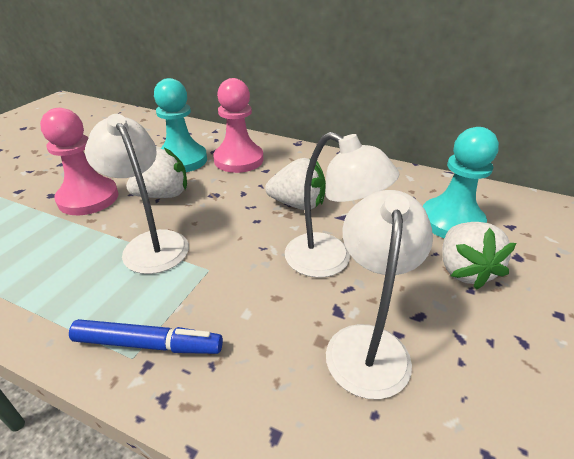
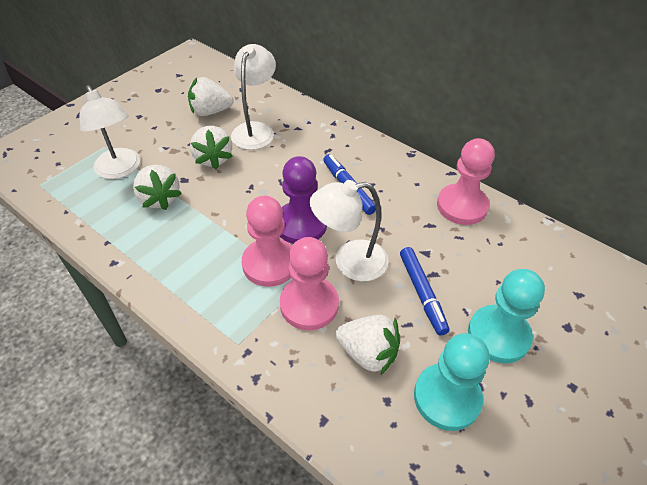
blue marker: [69,319,223,354] = 1 -> [323,154,376,215] [400,247,449,336] = 2
pink pawn: [40,108,119,215] [213,78,263,173] = 2 -> [242,196,292,287] [280,237,339,330] [437,138,495,225] = 3
purple pawn: none = 0 -> [280,156,327,244] = 1
white strawberry: [126,148,187,198] [265,158,326,210] [442,222,516,290] = 3 -> [133,165,182,210] [188,77,234,116] [190,126,233,169] [336,315,400,376] = 4

